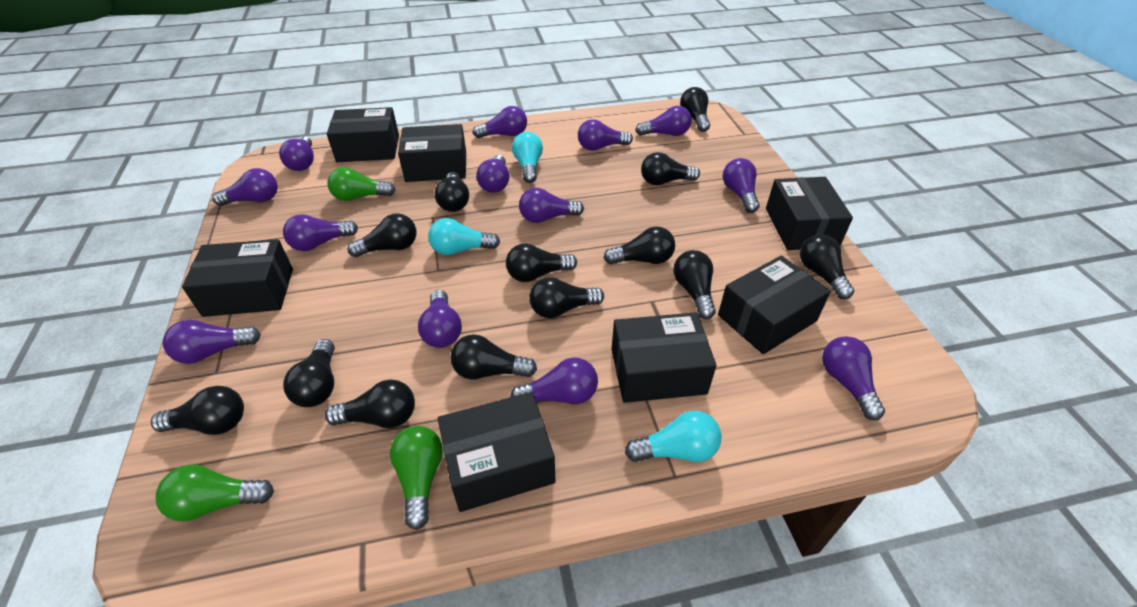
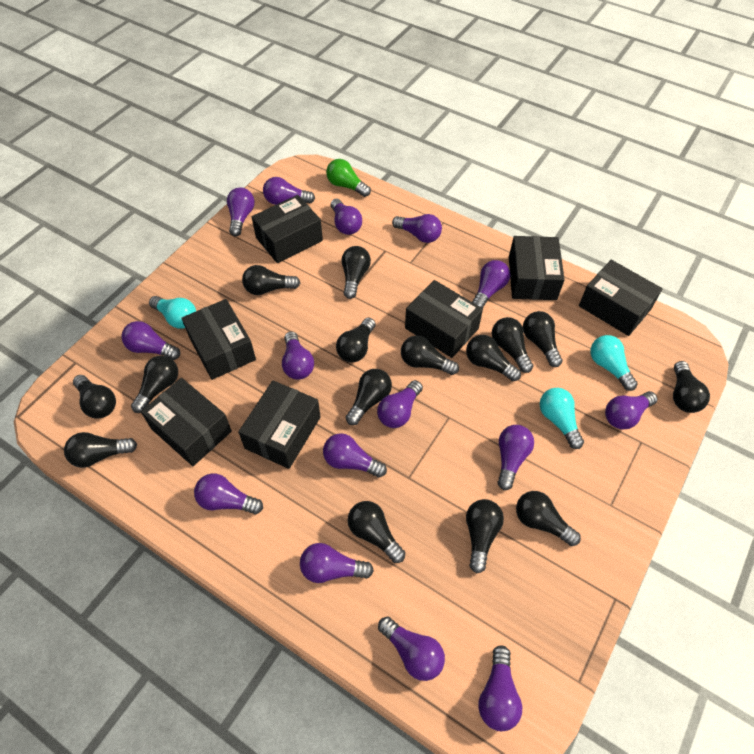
black light bulb: [151,386,244,435] [283,339,335,407] [325,379,415,428] [348,213,417,257] [435,172,469,212] [450,334,537,380] [506,243,577,282] [529,277,604,318] [604,226,675,264] [641,152,700,185] [673,250,716,319] [680,87,710,132] [800,234,854,299] = 13 -> [64,432,137,468] [73,375,116,419] [131,356,178,413] [242,265,300,295] [336,318,376,362] [342,246,371,299] [346,369,392,425] [348,501,405,563] [401,336,459,375] [466,335,521,381] [466,499,504,573] [492,317,533,373] [516,491,581,546] [523,311,563,367] [673,361,710,413] = 15
green light bulb: [155,465,274,521] [327,167,395,201] [390,426,443,530] = 3 -> [326,159,371,197] = 1
purple light bulb: [163,320,261,364] [212,168,278,206] [279,136,314,171] [283,214,358,251] [418,290,462,348] [473,106,527,138] [476,155,509,193] [510,357,598,404] [519,188,584,223] [578,119,633,151] [635,106,692,136] [723,158,760,213] [822,336,885,420] = 13 -> [121,321,180,360] [194,474,263,514] [227,187,255,236] [263,177,315,205] [282,331,314,380] [300,543,374,583] [323,433,387,478] [331,198,362,235] [377,380,423,428] [378,616,445,681] [392,214,442,243] [472,260,510,308] [479,645,522,731] [498,425,534,490] [605,391,657,429] = 15

